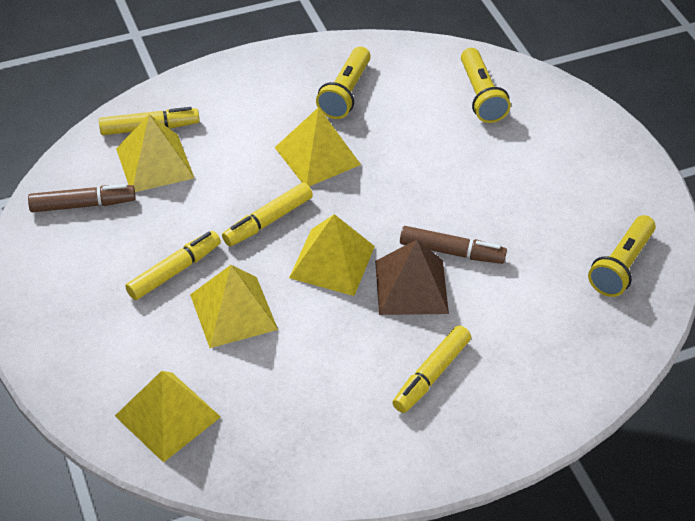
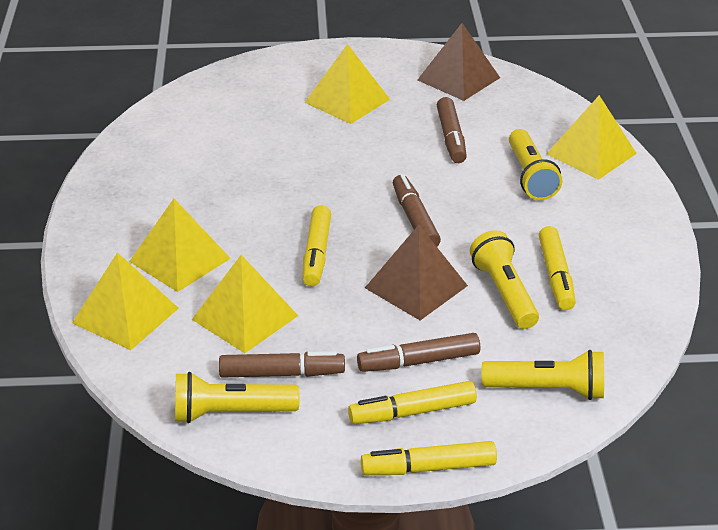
brown marker: [28,184,136,212] [400,226,507,264] = 2 -> [219,351,345,378] [357,333,480,372] [393,174,441,246] [437,97,467,163] = 4
brown pyramid: [375,240,449,315] = 1 -> [365,225,468,320] [418,23,500,101] = 2
yellow flashlight: [316,46,371,119] [461,48,511,123] [588,215,656,297] = 3 -> [175,372,300,423] [470,230,539,329] [482,350,604,400] [509,129,562,200] = 4

